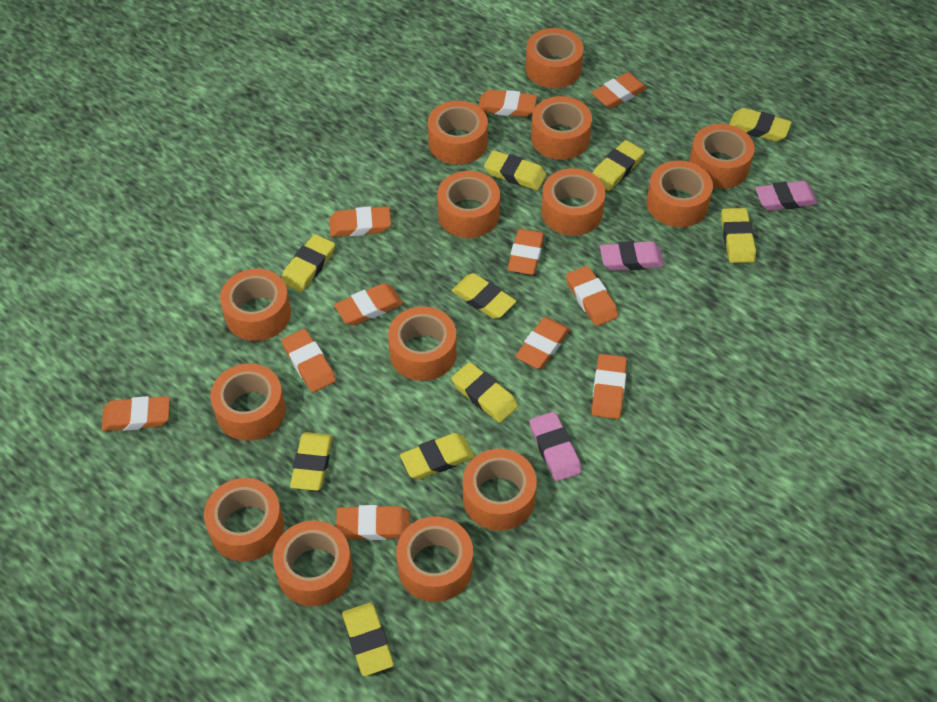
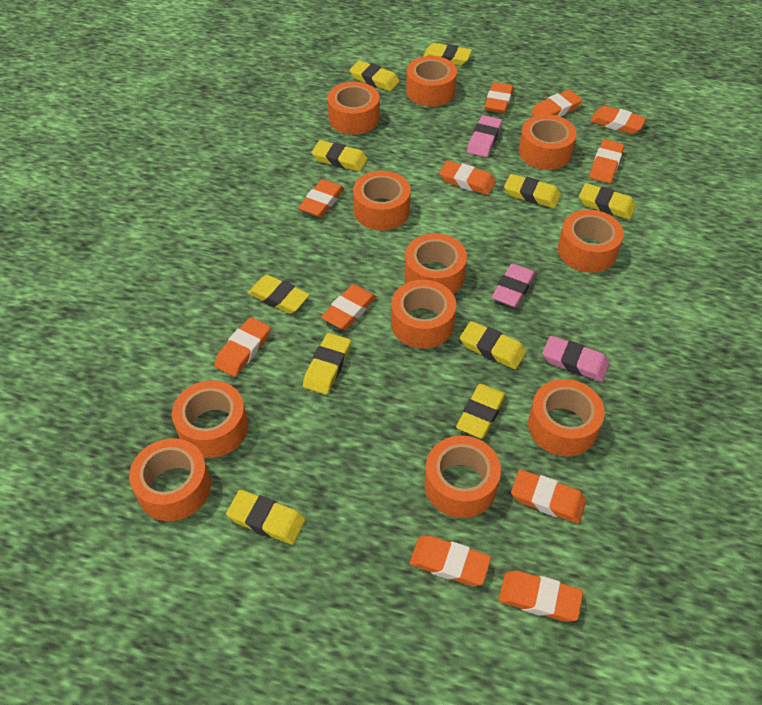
orange tape: [204,478,284,562] [210,363,286,441] [220,269,291,341] [273,520,353,606] [388,307,457,381] [396,517,473,602] [428,101,488,165] [437,171,500,238] [463,449,537,531] [525,28,584,88] [531,96,592,160] [541,168,606,236] [647,161,713,227] [689,124,755,189] = 14 -> [129,438,211,521] [172,380,248,458] [327,82,379,134] [353,171,411,230] [391,280,456,349] [404,233,467,294] [406,56,457,107] [425,435,501,518] [519,114,577,170] [528,379,605,457] [558,210,624,273] = 11

